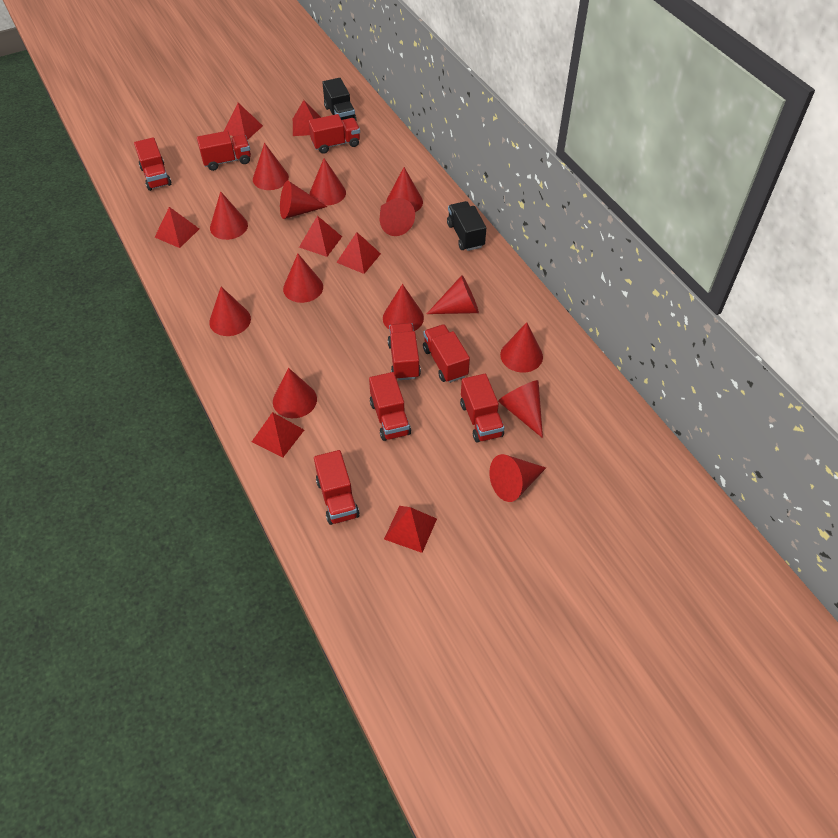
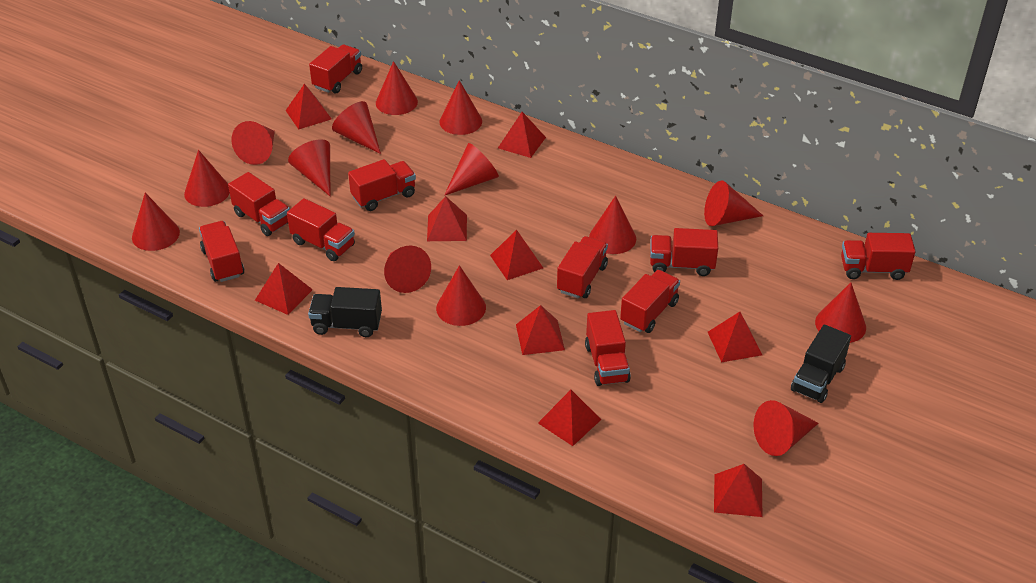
red pyramid: [155,207,199,248] [224,103,263,140] [252,412,304,458] [293,100,321,136] [299,216,342,257] [336,232,381,274] [384,506,437,553] = 7 -> [255,263,313,315] [286,84,331,130] [427,196,467,241] [490,230,543,280] [498,112,546,158] [516,305,565,355] [538,390,601,446] [708,312,762,362] [714,464,763,517] = 9
red truck: [134,137,171,191] [197,131,251,171] [309,114,360,154] [314,450,360,525] [369,372,411,441] [388,323,421,380] [423,324,470,383] [460,374,504,442] = 8 -> [199,221,244,282] [228,172,290,236] [287,198,355,261] [309,44,362,93] [348,159,416,211] [557,236,608,299] [585,310,631,386] [620,270,680,333] [650,228,718,276] [841,233,916,280] = 10

